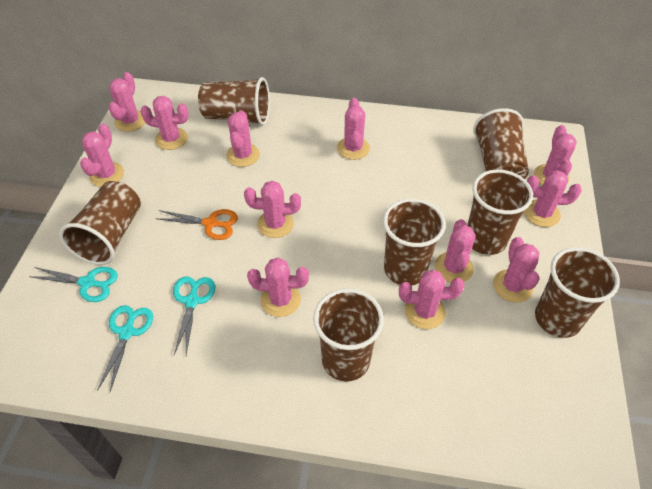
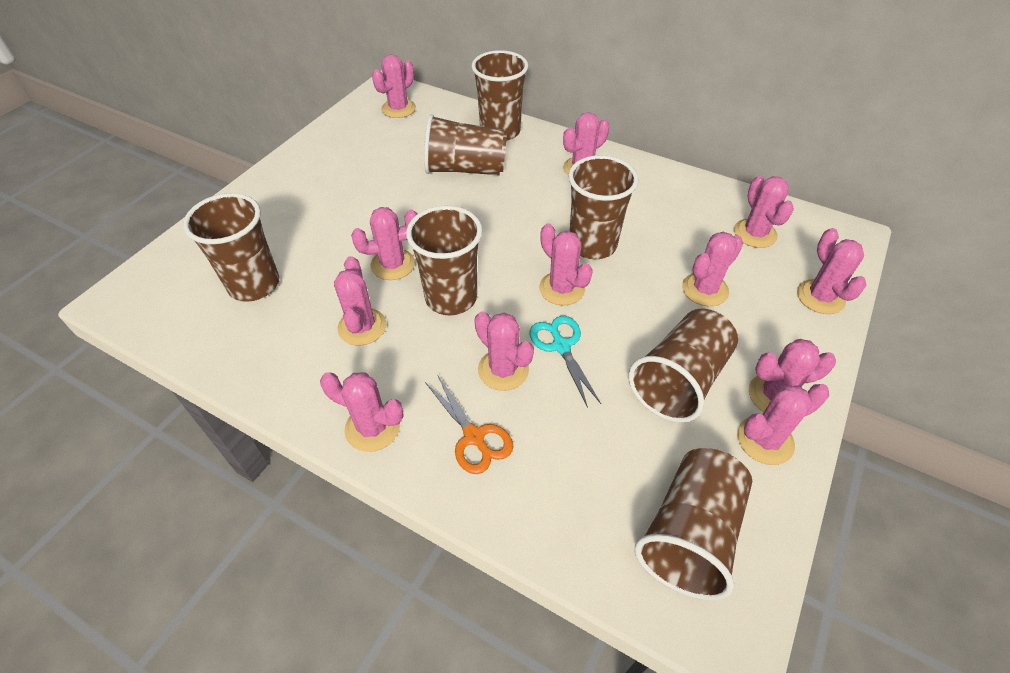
turquoise scissors: [29,267,118,302] [97,305,153,391] [173,276,215,355] = 3 -> [529,316,601,408] = 1

